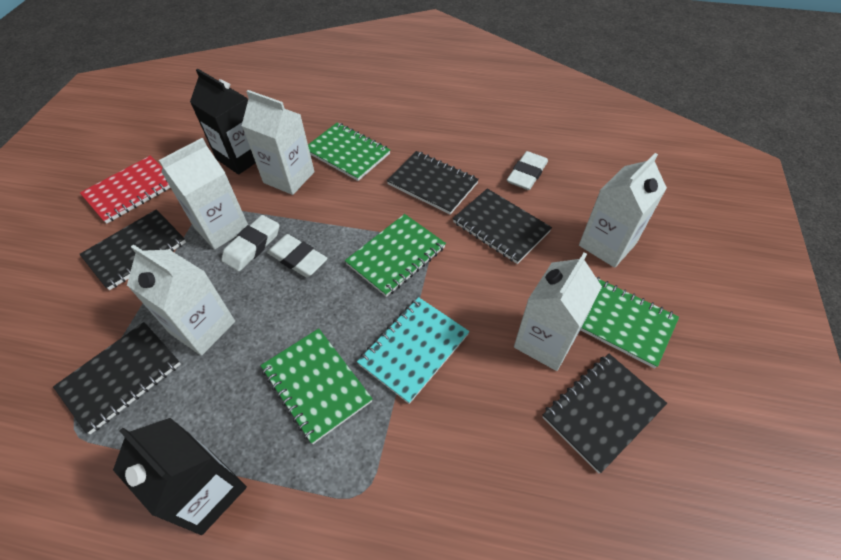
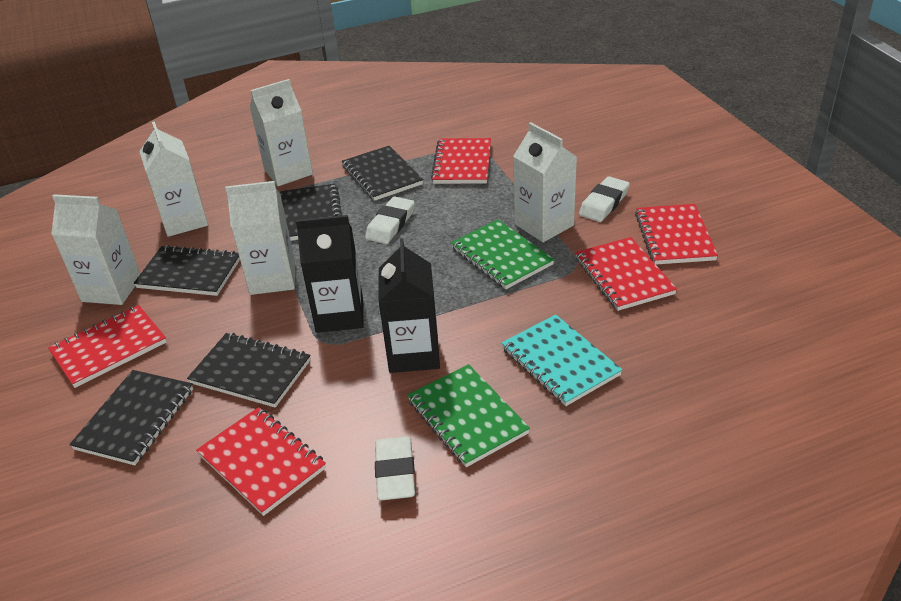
green notebook: [260,328,373,444] [308,123,390,181] [345,214,446,297] [581,277,679,369] = 4 -> [408,364,530,467] [451,220,555,289] = 2
red notebook: [80,156,171,224] = 1 -> [48,305,167,388] [196,407,326,516] [431,138,491,184] [575,237,677,311] [635,204,718,265] = 5

